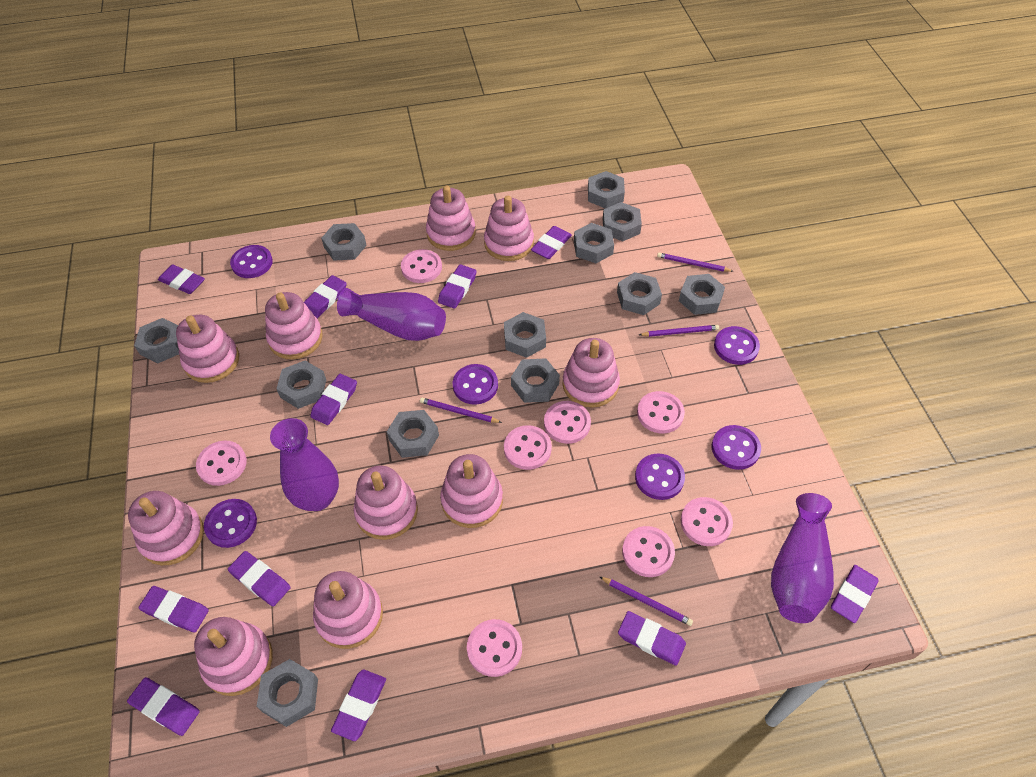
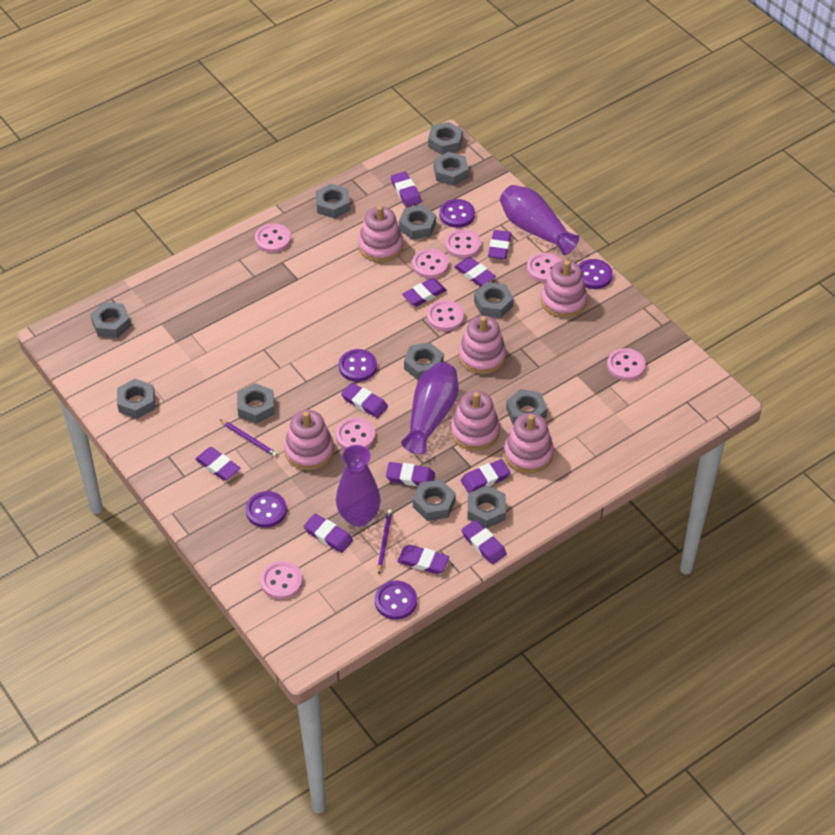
pink stacking toy: [128,491,204,565] [176,315,239,383] [194,617,273,696] [265,292,323,360] [313,571,383,649] [354,466,418,540] [426,186,476,251] [440,454,503,528] [484,196,534,261] [562,338,620,408] = 10 -> [284,410,334,470] [358,206,403,262] [451,391,500,451] [458,316,506,374] [504,413,554,473] [541,260,587,318] = 6
purple button: [204,499,257,548] [230,245,273,278] [453,364,498,405] [635,454,685,500] [712,425,761,470] [714,326,760,365] = 6 -> [246,491,287,528] [339,349,377,382] [375,581,417,620] [439,199,475,228] [579,259,613,289] = 5
purple pencil: [420,398,502,423] [600,577,693,626] [639,325,719,337] [657,253,733,272] = 4 -> [220,420,277,457] [378,510,392,575] = 2

